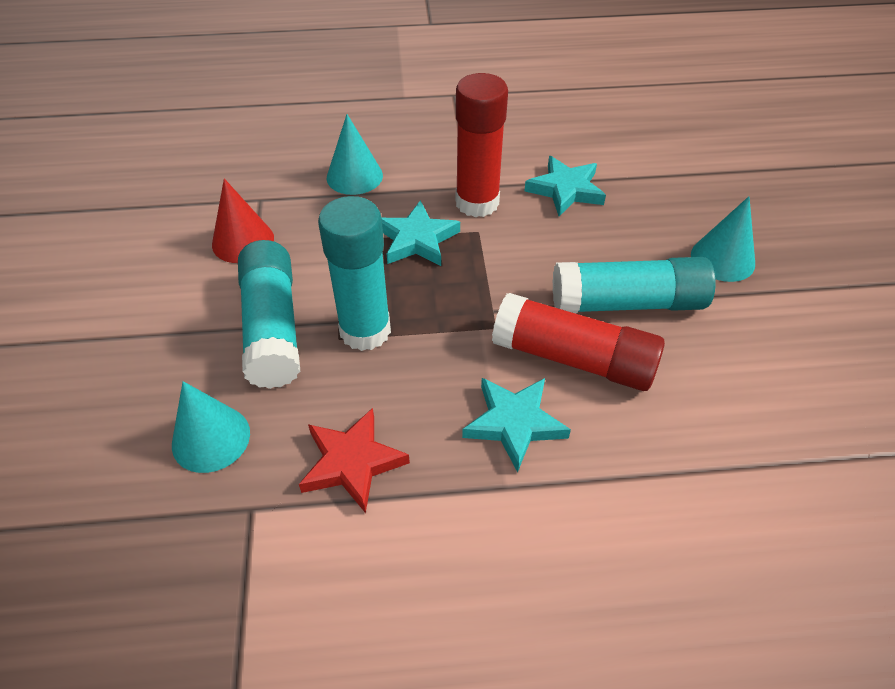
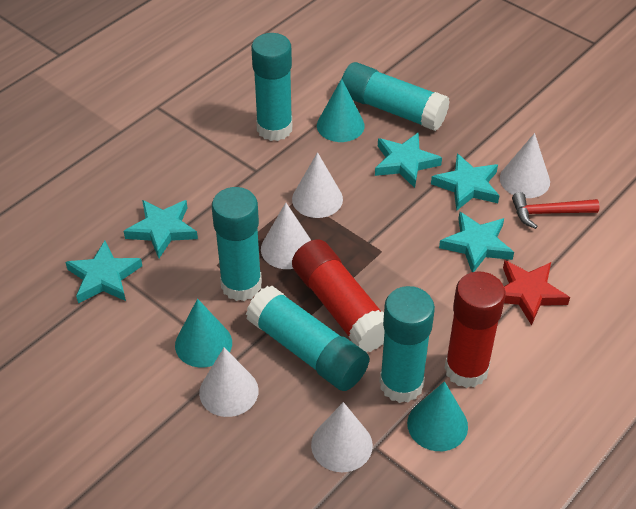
red cone: [212,178,274,263] = 1 -> none = 0
red hammer: none = 0 -> [512,192,600,229] = 1
turquoise glue stick: [238,240,301,389] [318,196,391,351] [552,257,715,313] = 3 -> [212,187,262,301] [246,286,369,391] [251,33,292,141] [342,62,449,131] [380,286,435,403] = 5
turquoise star: [382,200,460,266] [462,378,571,473] [524,156,606,216] = 3 -> [66,241,142,303] [124,200,198,258] [375,132,442,188] [431,154,500,211] [439,212,514,272] = 5
white cone: none = 0 -> [199,348,259,417] [261,203,311,269] [292,152,343,218] [311,402,373,472] [500,133,550,198] = 5

